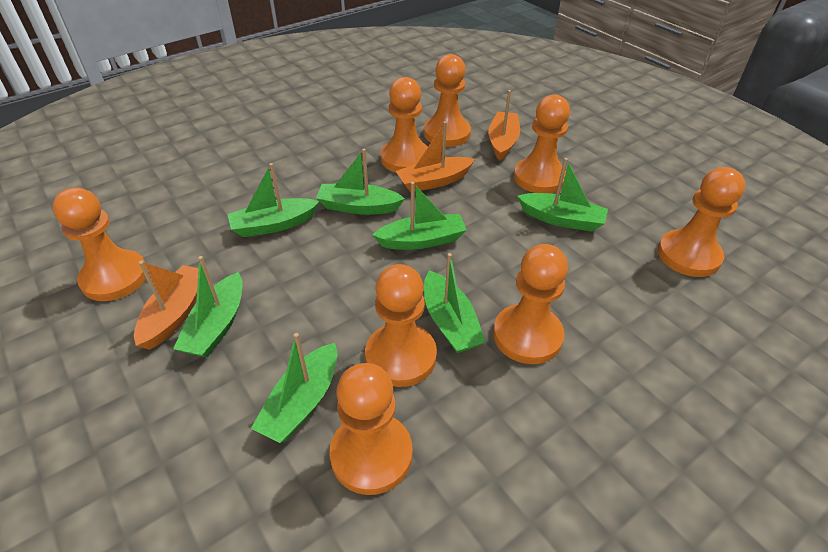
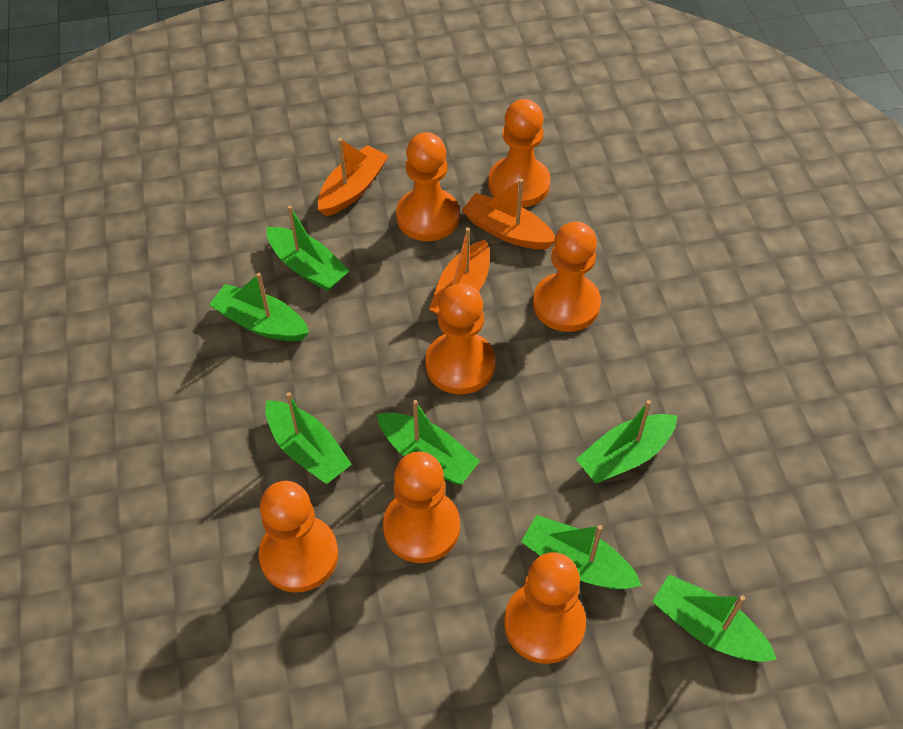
orange pawn: [53,187,146,301] [329,363,413,495] [365,264,437,387] [381,77,428,172] [424,54,471,147] [493,244,568,364] [514,95,570,193] [658,167,746,277] = 8 -> [259,481,338,592] [383,452,460,563] [396,132,459,241] [425,284,495,394] [488,99,551,207] [504,552,586,664] [533,221,601,332] = 7

